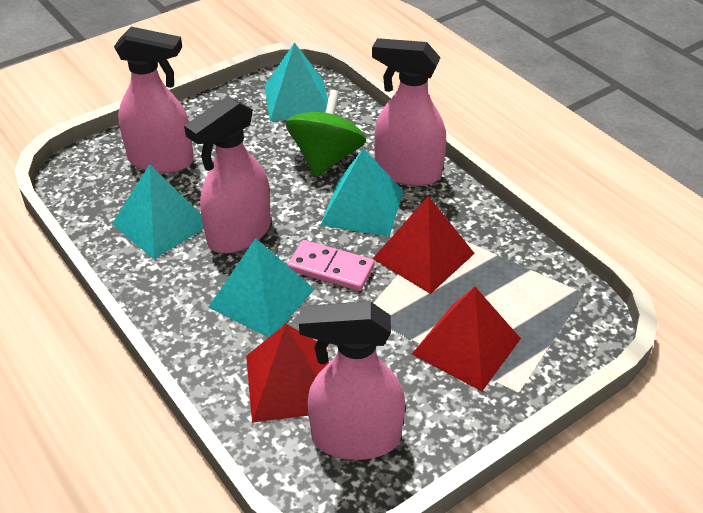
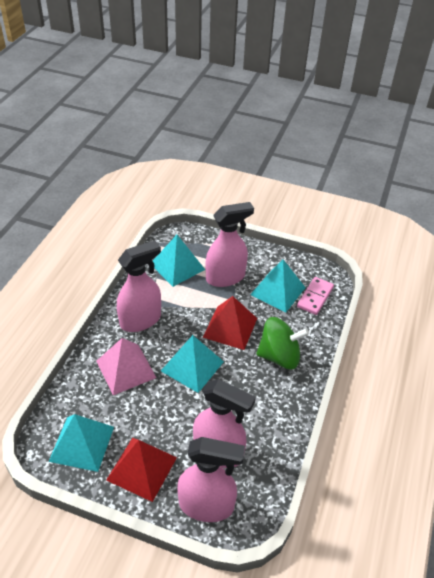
pink pyramid: none = 0 -> [96,338,156,395] = 1
red pyramid: [246,324,329,423] [373,196,475,294] [412,287,521,391] = 3 -> [106,438,177,502] [203,296,257,350] = 2

